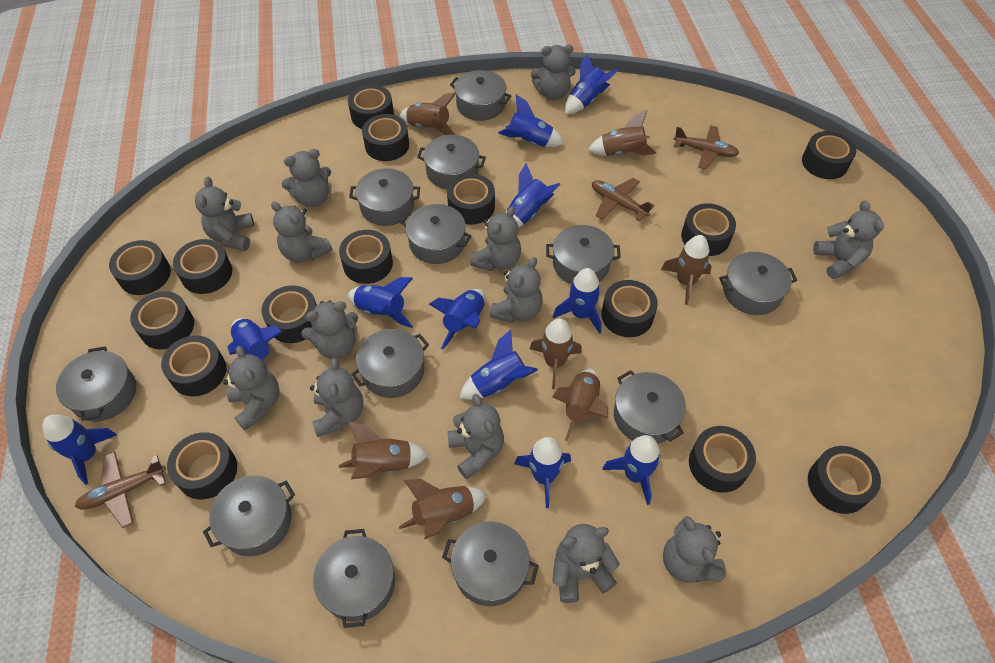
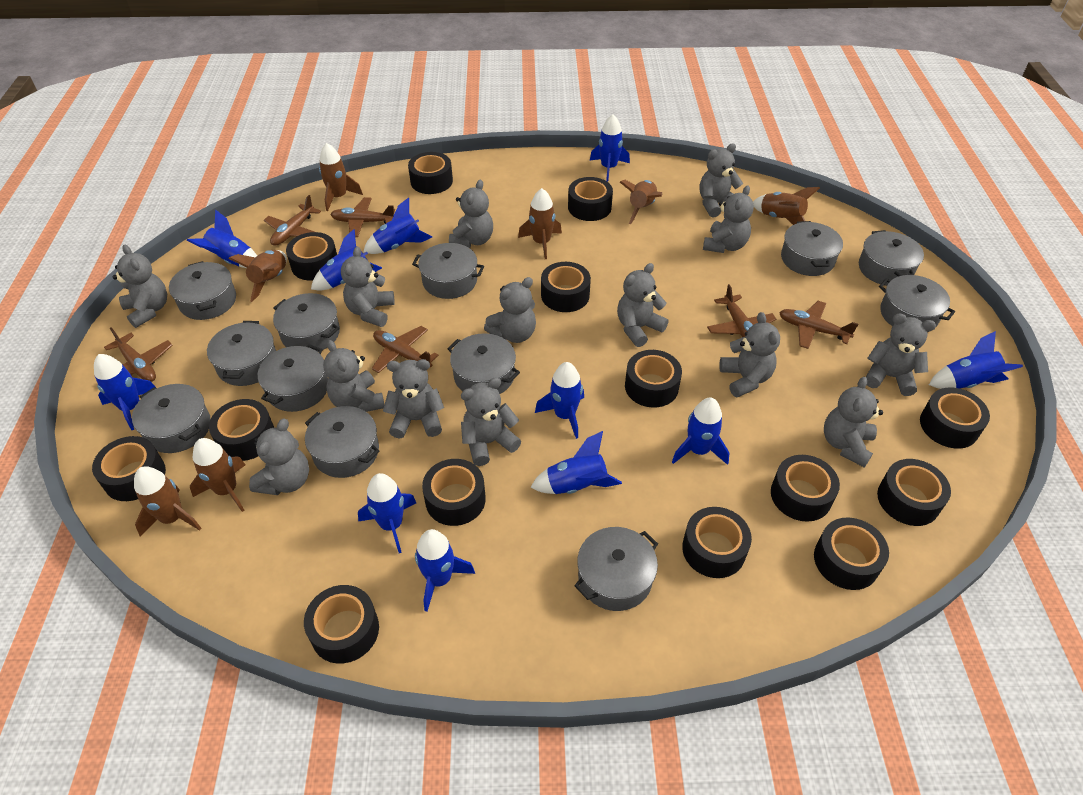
black tape: [109,240,171,295] [130,291,194,349] [161,336,227,396] [167,432,237,499] [173,239,232,294] [262,285,317,343] [339,230,393,284] [348,85,394,129] [362,114,409,161] [447,174,495,225] [601,280,658,337] [681,203,736,256] [689,426,756,493] [802,131,856,179] [808,446,881,514] = 15 -> [92,436,166,501] [209,399,274,461] [286,232,337,281] [304,585,379,664] [408,152,453,194] [422,459,486,526] [541,262,591,312] [568,177,613,221] [625,350,682,408] [682,507,752,578] [771,455,840,522] [814,518,889,590] [877,459,951,526] [920,388,990,449] = 14
brown plane: [75,452,166,528] [592,178,655,222] [673,125,739,169] = 3 -> [104,327,173,382] [264,195,321,246] [330,197,395,237] [372,326,439,373] [707,284,776,337] [779,301,858,349] = 6
grey teddy bear: [195,177,254,251] [223,346,280,431] [271,201,332,262] [282,149,331,207] [301,301,358,359] [310,358,363,437] [447,394,504,479] [470,206,521,271] [489,257,543,323] [531,44,575,100] [552,524,620,603] [663,516,726,583] [813,200,884,279] = 13 -> [113,245,167,328] [249,419,309,495] [323,340,384,412] [341,247,395,327] [383,359,444,438] [449,180,493,248] [461,377,521,466] [484,277,536,343] [617,263,669,347] [699,143,743,218] [703,185,754,253] [719,312,780,397] [824,377,883,468] [866,313,936,396] = 14

